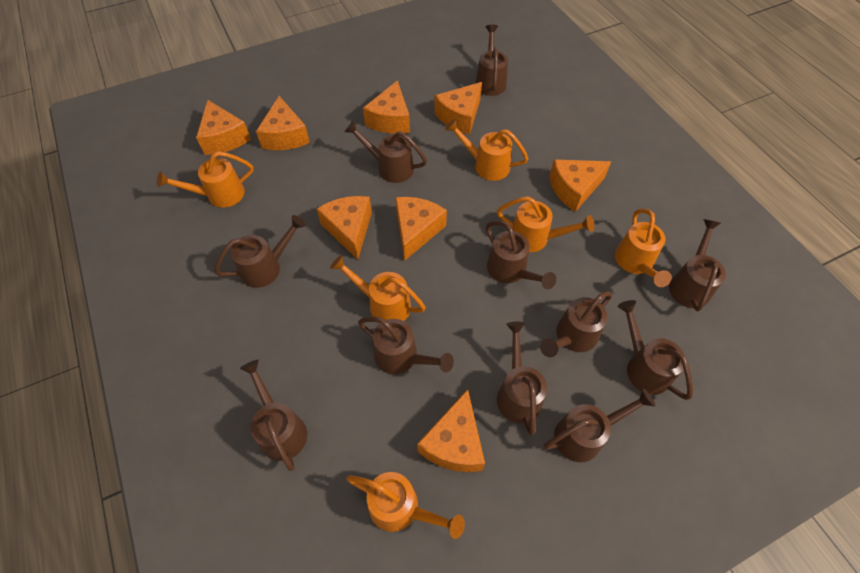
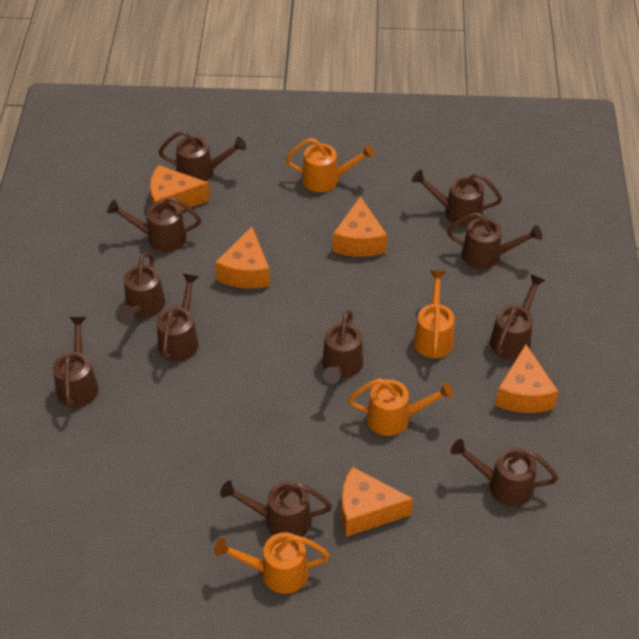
orange cheese: [196,100,251,155] [256,96,310,150] [317,196,372,260] [363,80,410,134] [395,197,447,261] [417,389,485,472] [434,82,482,134] [549,159,612,212] = 8 -> [150,165,210,211] [215,227,270,288] [333,196,387,257] [341,467,413,537] [495,344,558,413] = 5
orange watering can: [157,151,254,208] [330,255,426,321] [346,472,465,539] [445,119,529,181] [497,196,594,252] [615,209,672,287] = 6 -> [214,532,330,594] [285,138,375,192] [348,378,454,436] [413,270,455,358] = 4

